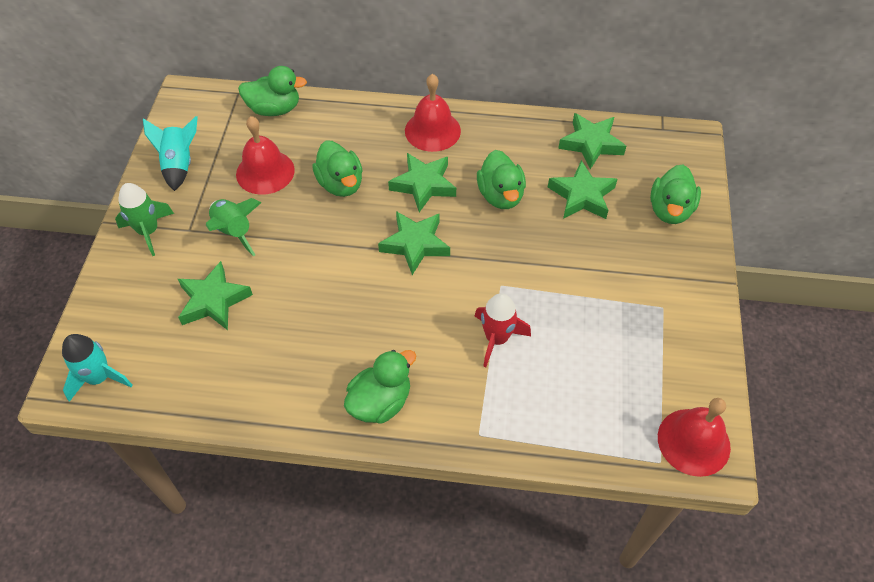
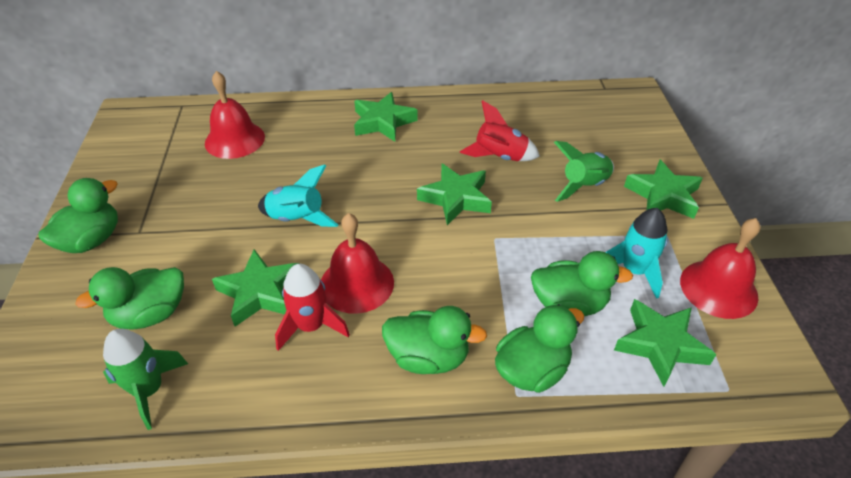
red rocket: [474,293,531,367] = 1 -> [275,264,350,351] [460,100,540,161] = 2

